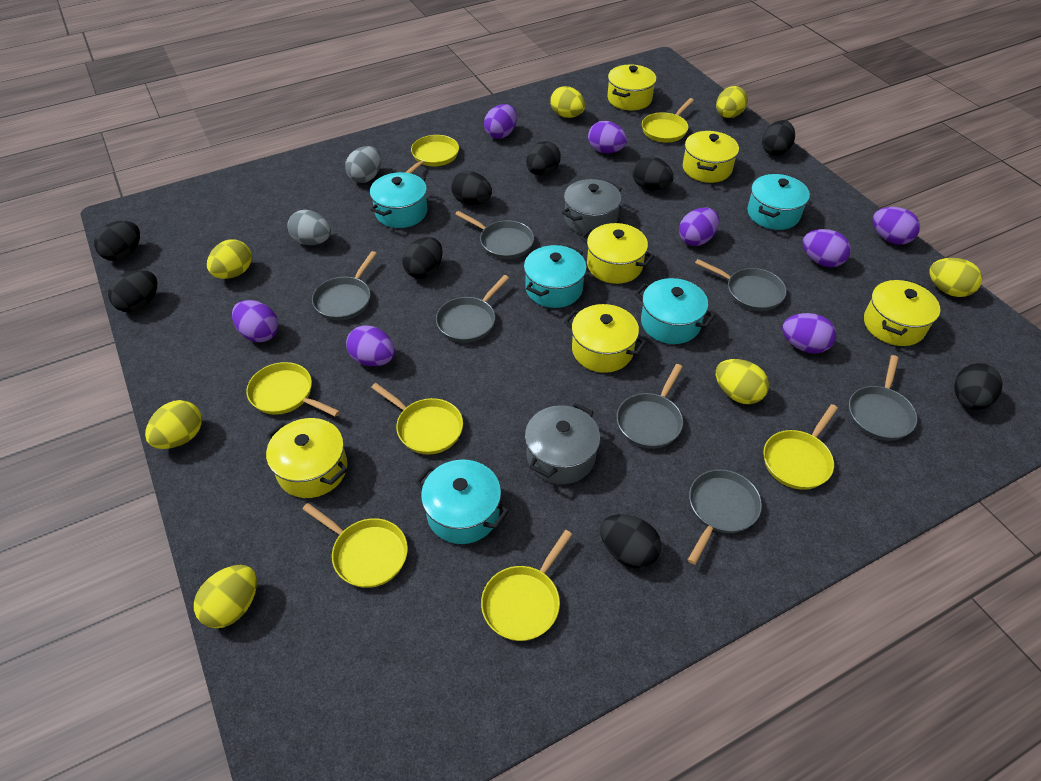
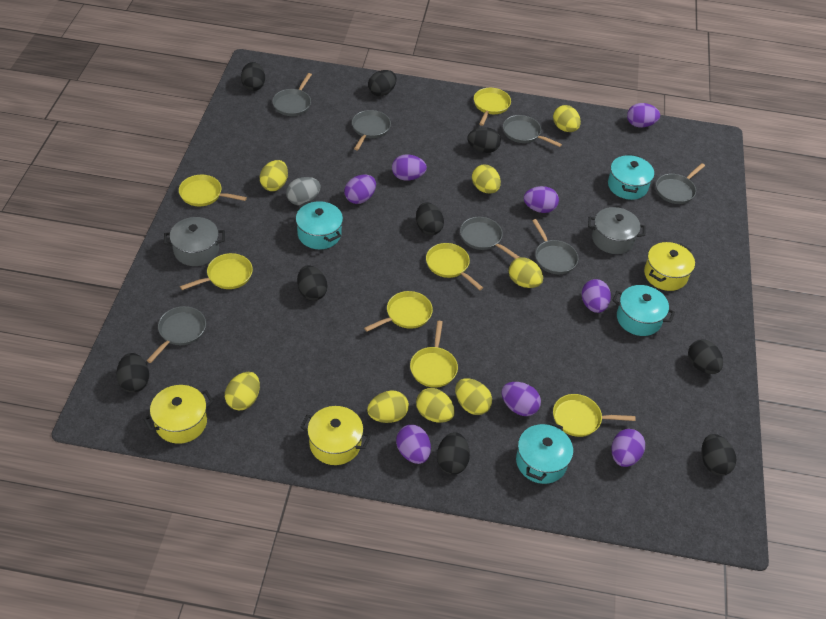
grey egg: [287,210,331,245] [345,146,381,183] = 2 -> [286,177,320,205] = 1
turquoise pot: [370,172,428,228] [415,459,509,544] [524,245,587,308] [635,278,715,344] [747,174,810,230] = 5 -> [296,201,343,249] [516,421,573,484] [608,154,654,200] [612,285,675,336] = 4
yellow egg: [145,400,202,449] [194,565,257,628] [207,239,252,279] [550,86,585,118] [716,86,748,118] [716,359,769,404] [929,258,982,297] = 7 -> [225,372,260,410] [260,160,288,191] [367,391,409,423] [416,388,455,423] [455,378,492,415] [472,164,501,194] [509,258,543,288] [553,105,581,132] = 8
yellow pot: [266,418,347,498] [564,304,647,373] [580,223,655,284] [608,65,657,110] [683,130,739,183] [864,279,940,346] = 6 -> [143,385,214,444] [300,406,371,465] [644,242,695,291] = 3

